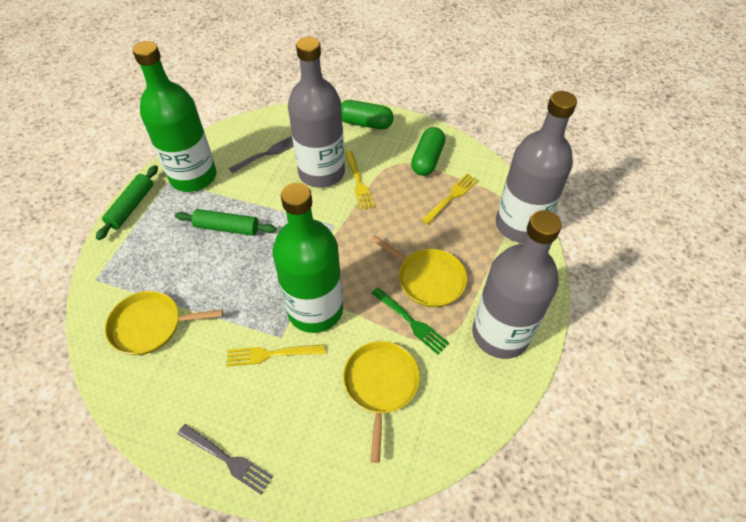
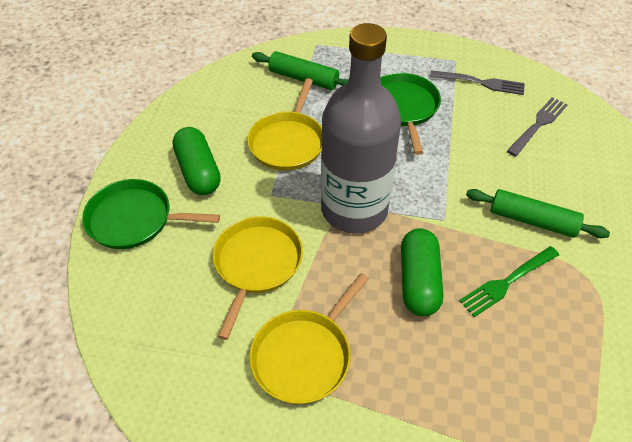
green bottle: [132,41,216,192] [272,183,343,333] = 2 -> none = 0
green pan: none = 0 -> [82,179,220,249] [380,73,441,155] = 2
grey bottle: [288,37,345,188] [472,210,562,359] [496,91,577,243] = 3 -> [321,23,401,233] = 1
yellow fork: [226,344,325,366] [345,151,375,210] [421,174,478,225] = 3 -> none = 0

